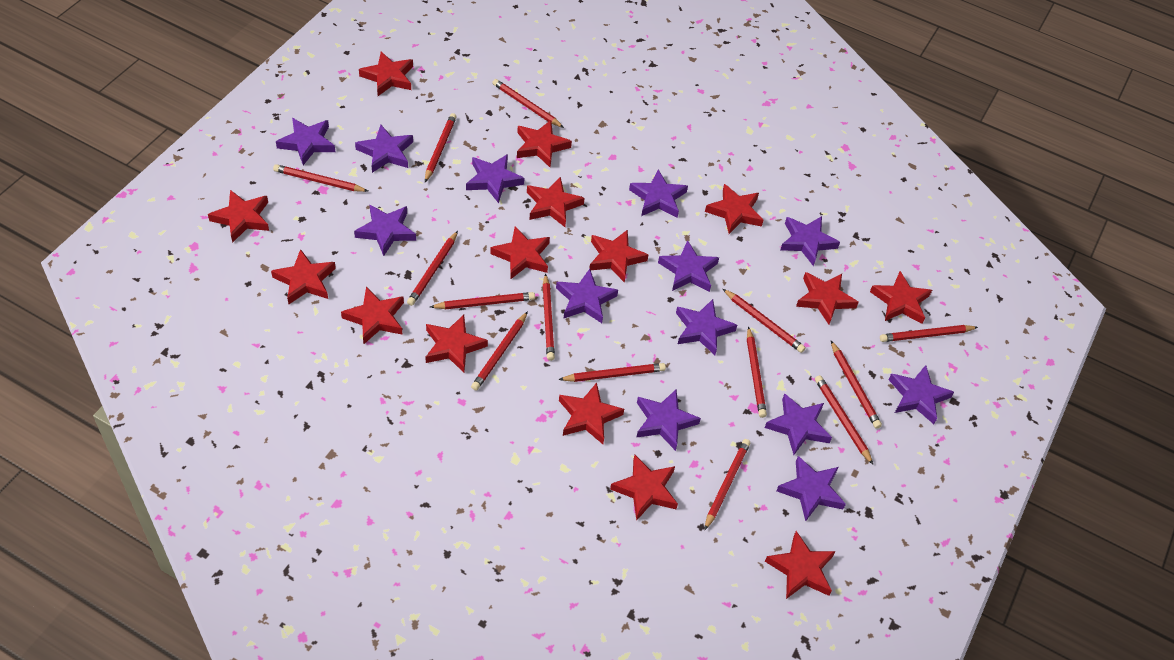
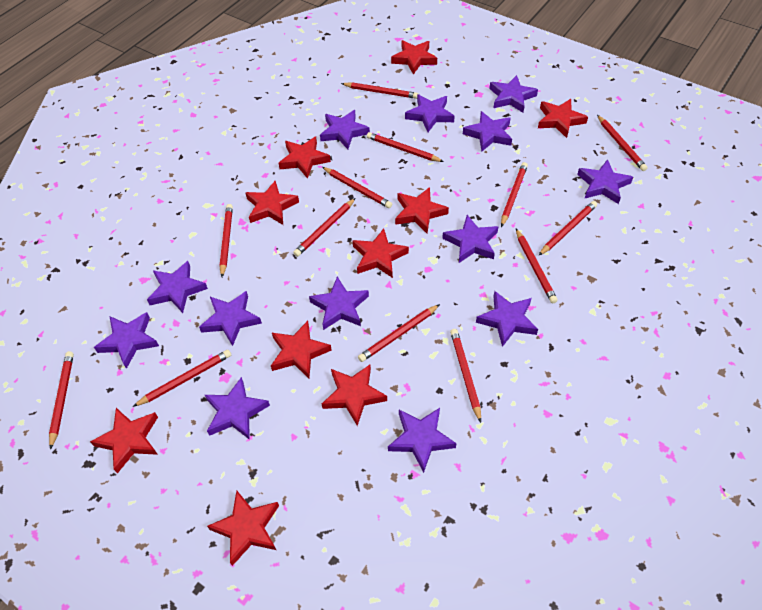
red pencil: [273,164,368,192] [407,231,458,306] [425,113,457,182] [430,292,535,309] [471,311,528,391] [492,79,564,128] [543,273,555,361] [558,363,666,382] [704,439,750,531] [723,289,806,353] [747,326,767,418] [815,375,873,465] [831,341,882,429] [880,325,978,342] = 14 -> [49,351,74,450] [133,350,231,407] [219,204,233,277] [293,198,356,257] [322,167,392,208] [341,82,418,99] [358,304,440,362] [367,132,444,162] [450,329,481,423] [501,162,528,227] [516,229,558,303] [538,201,597,256] [597,115,648,171] = 13
red star: [208,190,269,243] [271,249,336,305] [341,287,404,344] [359,52,413,96] [425,315,488,373] [490,226,550,279] [517,120,572,167] [527,176,585,227] [559,383,624,444] [589,230,648,283] [610,455,678,521] [705,184,763,234] [765,531,836,599] [796,272,859,325] [870,271,932,324] = 15 -> [90,408,158,473] [207,491,279,566] [246,181,299,225] [271,321,332,378] [279,136,331,179] [322,365,387,426] [352,228,409,278] [391,40,437,75] [395,187,449,233] [538,99,588,138] = 10

